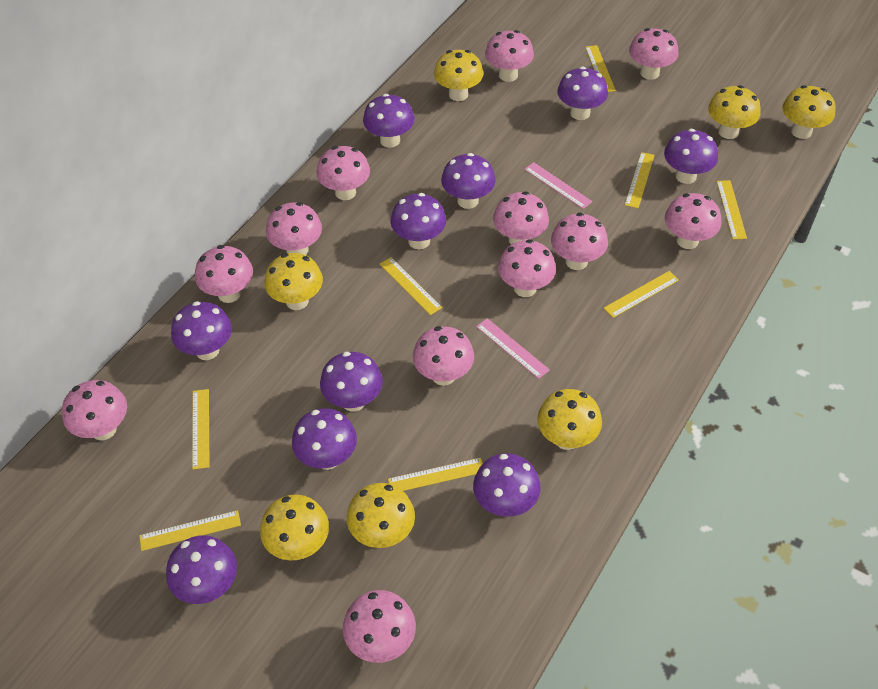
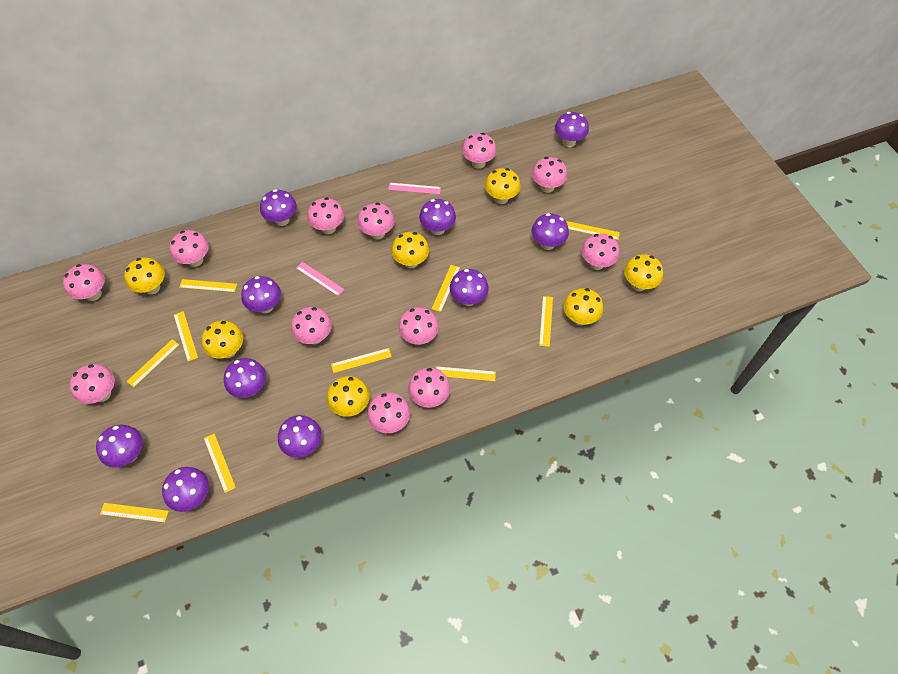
yellow ruler: [139,510,241,551] [192,389,210,469] [380,257,442,315] [388,458,483,491] [585,45,616,92] [604,271,679,318] [625,152,655,208] [717,180,747,240] = 8 -> [100,503,169,523] [126,339,179,387] [174,311,198,361] [179,279,237,292] [204,433,236,493] [331,348,392,373] [432,265,460,312] [436,366,496,381] [539,296,553,347] [566,221,620,240] = 10

